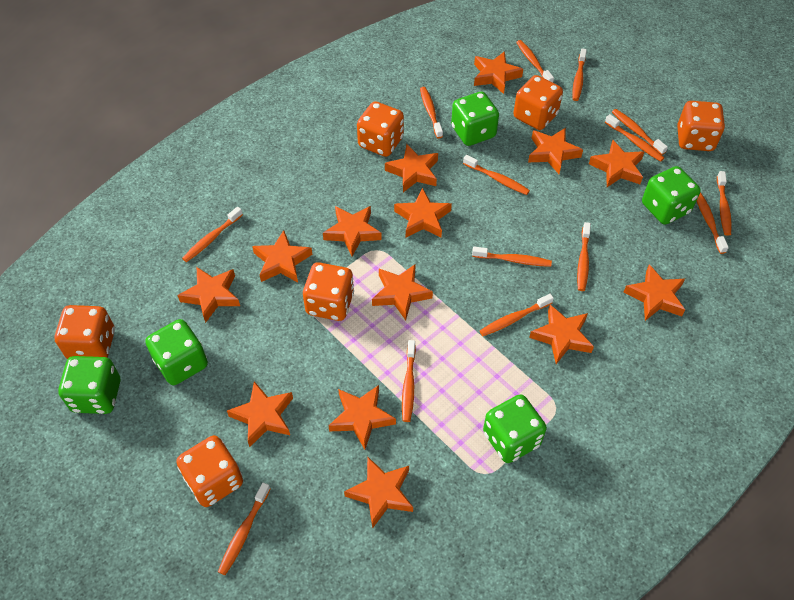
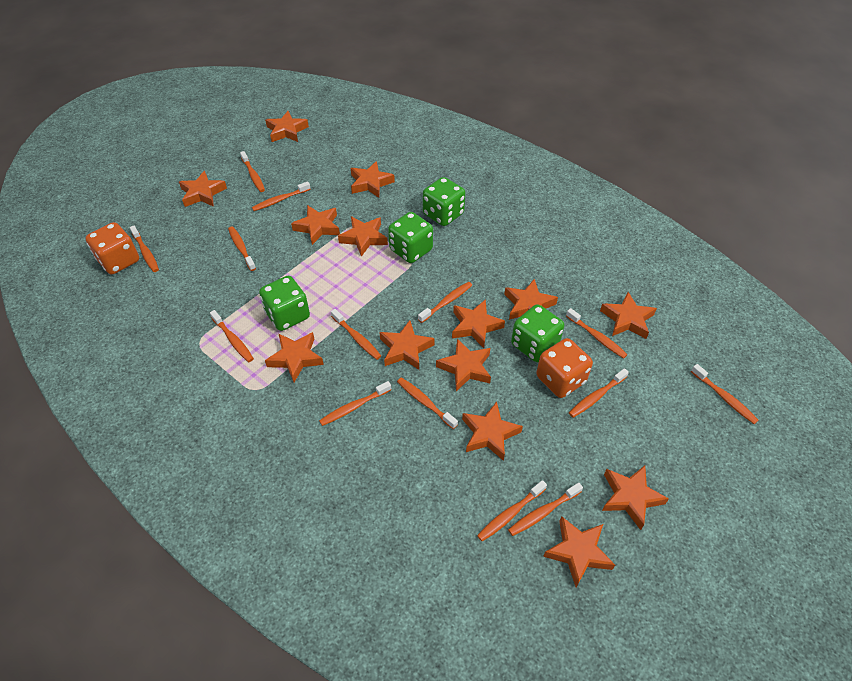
green dice: [58,356,120,414] [145,319,208,385] [451,92,499,146] [483,394,547,463] [642,166,701,225] = 5 -> [259,276,310,331] [388,212,433,263] [423,177,465,226] [511,304,564,362] = 4
orange dice: [55,305,115,359] [176,435,243,507] [303,262,354,321] [357,101,404,157] [513,75,563,130] [677,101,725,151] = 6 -> [86,222,139,274] [536,338,593,398] = 2

